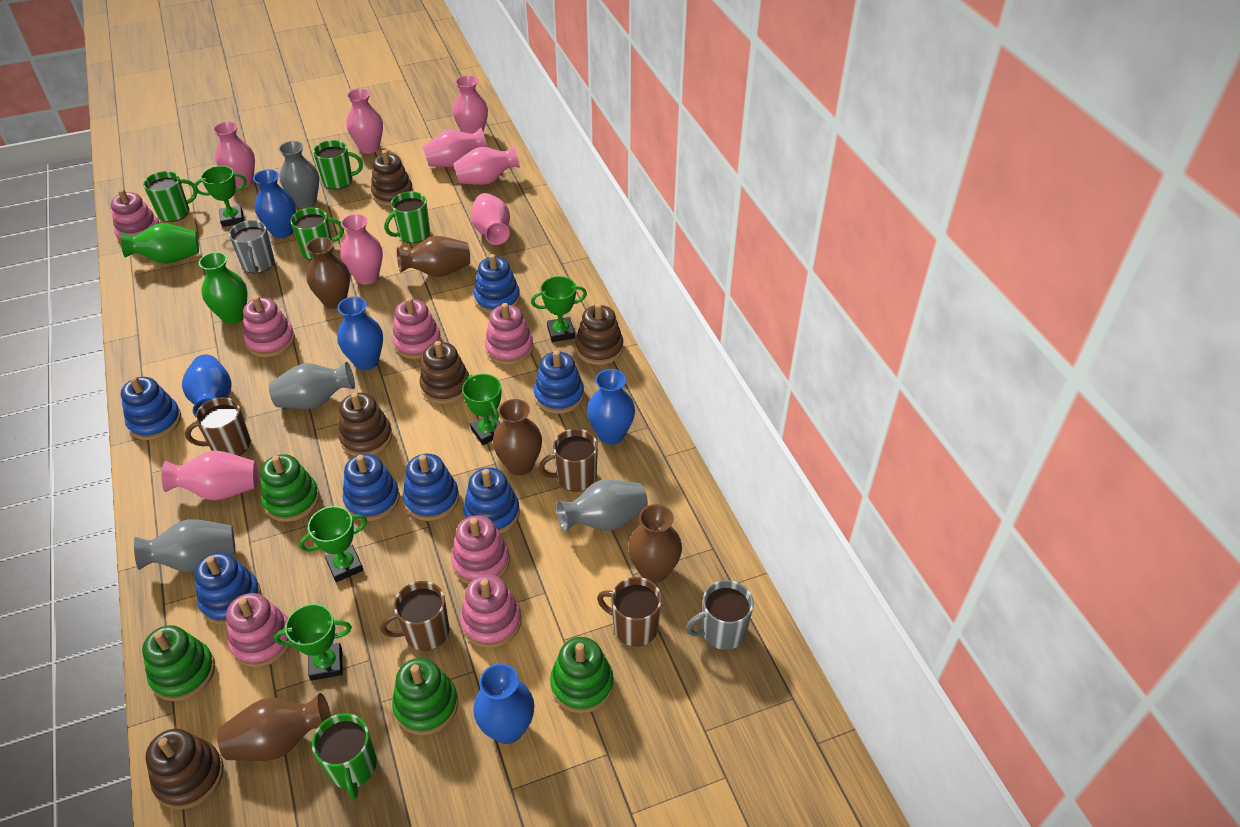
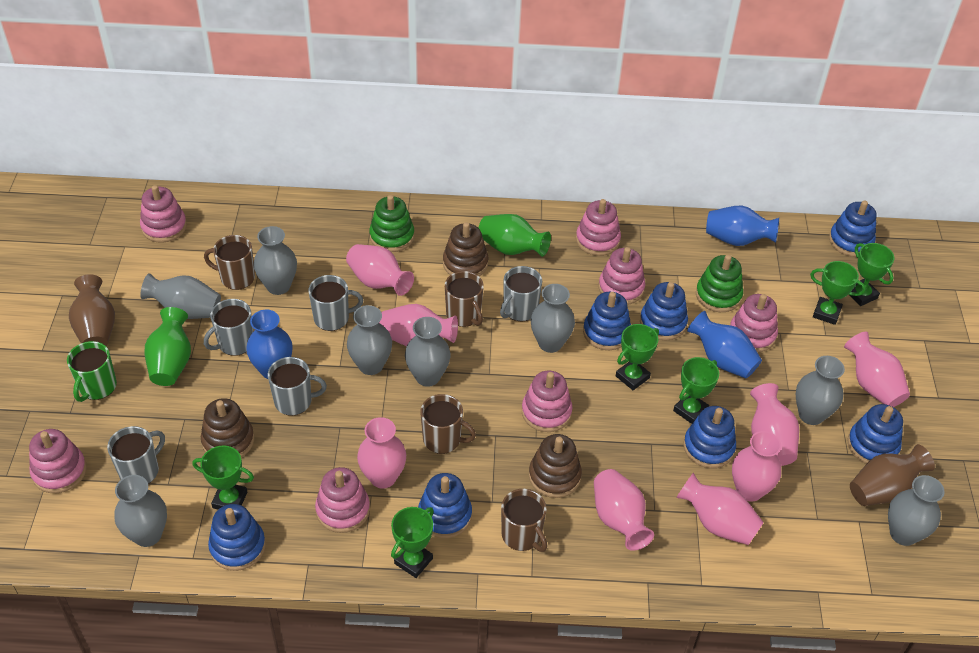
blue vase: [182,355,232,416] [253,169,296,238] [337,297,383,370] [473,663,534,744] [587,369,635,445] = 5 -> [246,310,293,379] [687,311,762,378] [706,206,779,246] = 3
brown stacking toy: [146,729,224,810] [338,392,392,456] [371,150,413,206] [419,341,469,404] [575,303,623,365] = 5 -> [201,398,254,457] [443,222,489,277] [529,434,582,498] = 3
brown vase: [217,693,331,761] [306,237,350,309] [397,236,470,277] [493,399,542,476] [628,504,682,583] = 5 -> [69,274,115,346] [850,444,935,506] = 2
green mug: [143,171,198,222] [290,208,344,260] [312,713,377,800] [313,140,363,189] [384,191,430,243] = 5 -> [67,341,117,402] = 1
green stacking toy: [142,625,215,701] [261,454,319,522] [392,658,458,735] [550,637,614,713] = 4 -> [369,195,414,252] [696,255,743,312] = 2
green trophy: [194,166,247,227] [274,604,352,681] [299,506,367,582] [462,374,502,445] [531,276,587,342] = 5 -> [192,446,254,510] [391,507,434,578] [616,324,659,390] [673,357,719,424] [810,261,866,325] [850,243,895,306] = 6
grey mug: [229,220,275,273] [686,580,754,650] = 2 -> [107,426,165,484] [204,299,253,356] [268,357,327,416] [308,275,363,331] [500,266,542,321] = 5
grey vase: [134,520,235,572] [269,362,355,409] [279,141,319,208] [556,480,648,532] = 4 -> [114,475,167,547] [140,273,221,319] [254,226,297,295] [347,305,392,375] [405,317,450,387] [531,284,575,353] [796,356,845,425] [888,475,945,546] = 8

